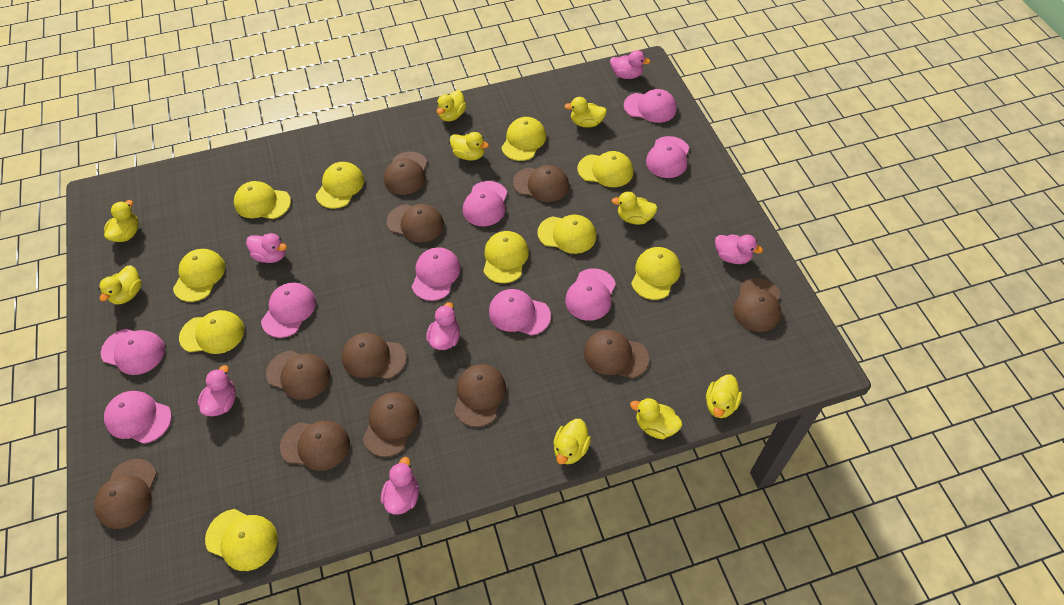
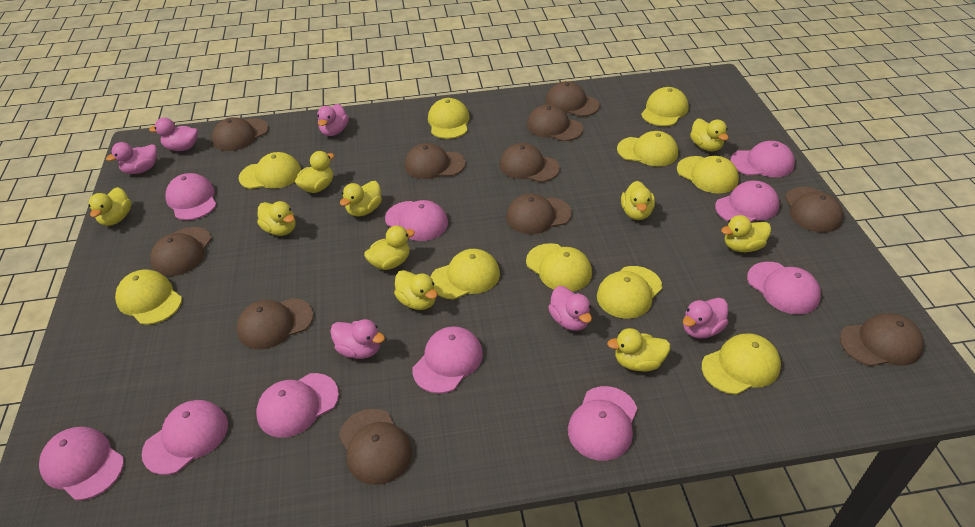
pink cap: [101,329,165,375] [104,391,172,444] [261,283,316,338] [412,247,461,301] [463,181,507,226] [489,289,551,336] [565,268,616,321] [624,89,677,123] [646,136,689,178] = 9 -> [39,427,124,500] [142,400,228,475] [165,173,216,220] [256,373,339,438] [385,200,448,241] [413,326,483,394] [568,386,637,461] [715,180,780,222] [731,141,795,177] [747,262,821,314] = 10
yellow duck: [99,265,142,305] [104,200,139,242] [437,90,466,122] [450,132,489,161] [553,419,591,464] [564,97,607,128] [611,191,658,225] [630,398,682,439] [706,375,742,418] = 9 -> [88,187,131,226] [257,201,296,236] [295,151,335,193] [340,181,382,217] [364,226,415,270] [394,270,438,310] [607,328,670,371] [621,181,655,220] [690,118,729,151] [721,215,771,252] = 10

